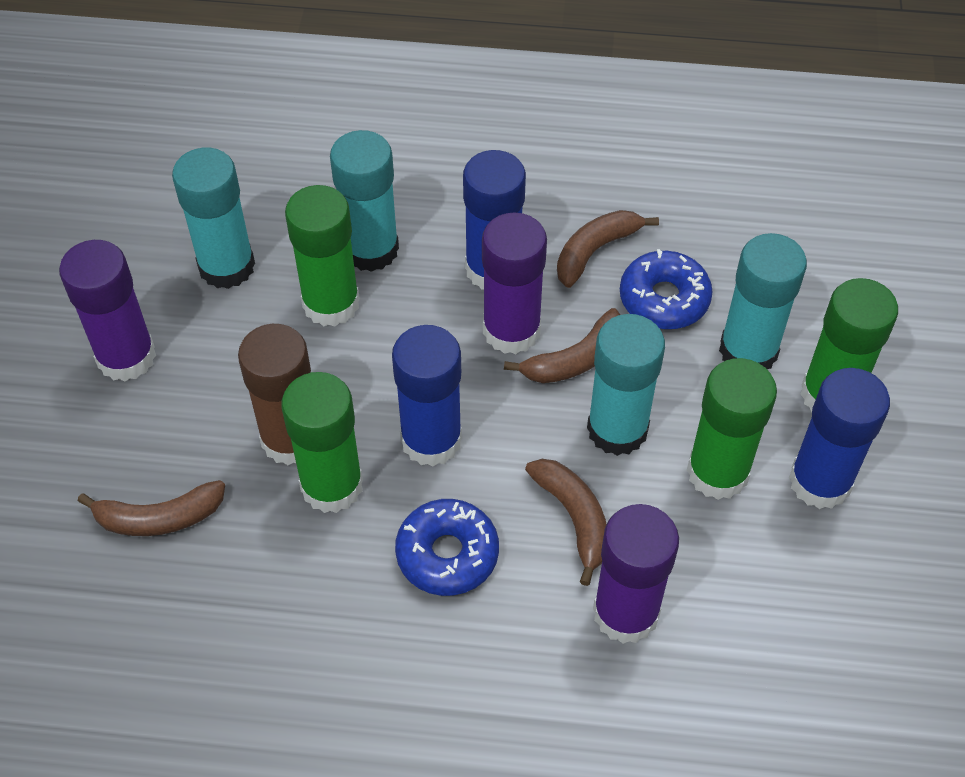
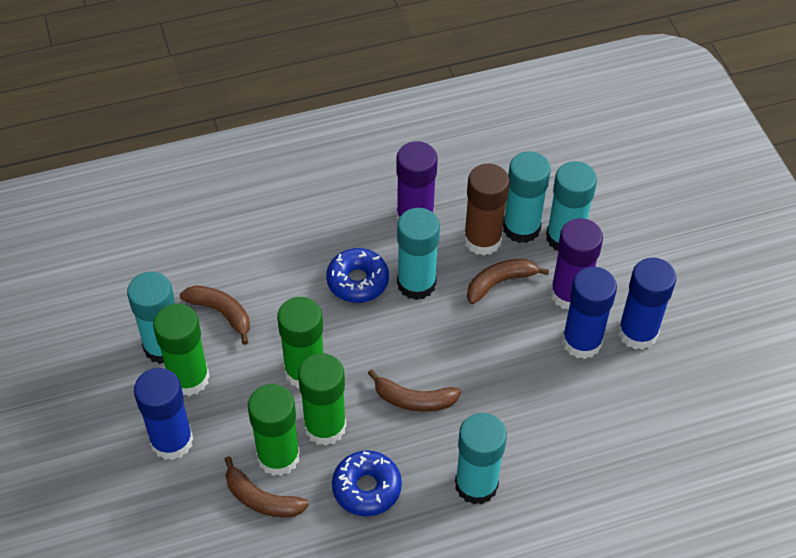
purple glue stick: [59,240,156,382] [482,212,547,354] [593,504,679,644] = 3 -> [396,141,438,221] [550,218,603,310] = 2
turquoise glue stick: [172,148,255,289] [330,130,399,272] [587,314,665,456] [719,233,807,369] = 4 -> [127,271,175,364] [397,208,440,300] [455,413,507,505] [503,151,551,243] [546,161,597,250] = 5

